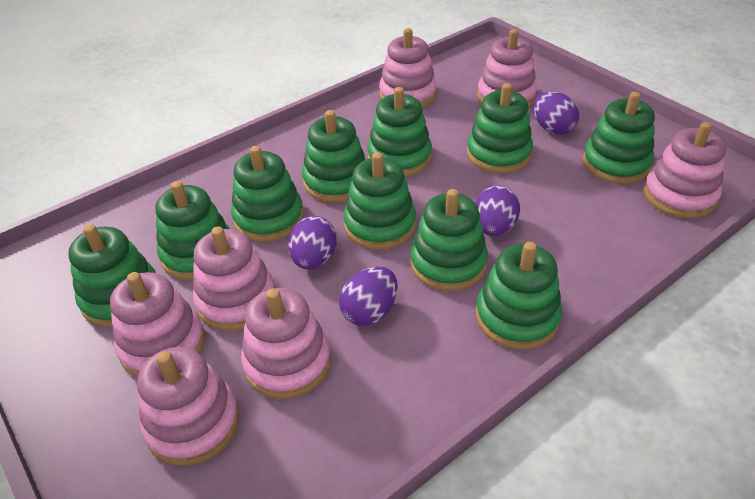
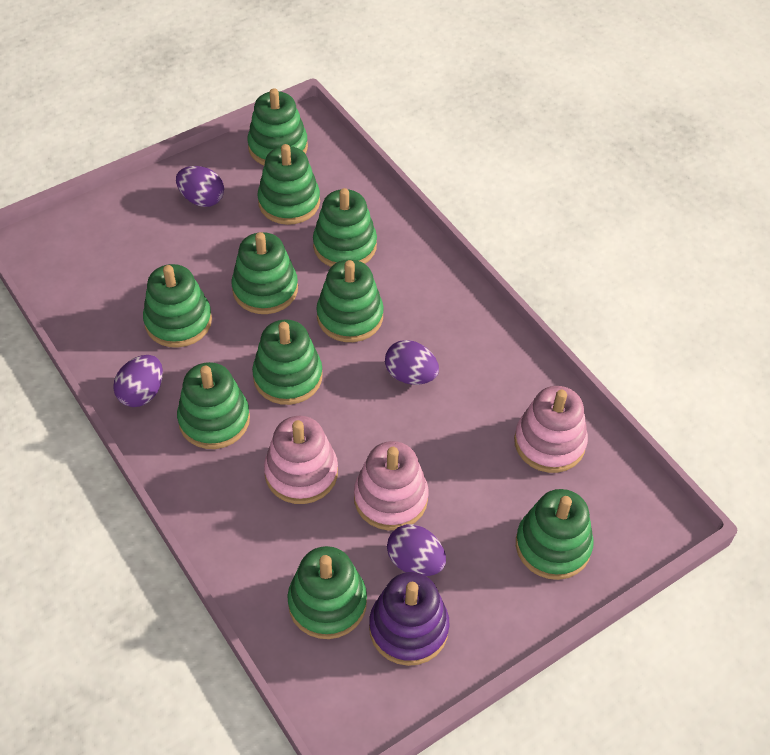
pink stacking toy: [110,272,205,378] [137,347,240,466] [193,226,275,331] [241,288,331,399] [379,28,437,108] [477,29,537,108] [644,122,726,218] = 7 -> [264,416,338,504] [354,441,429,530] [514,386,588,473] = 3
purple stacking toy: none = 0 -> [369,572,449,666] = 1

